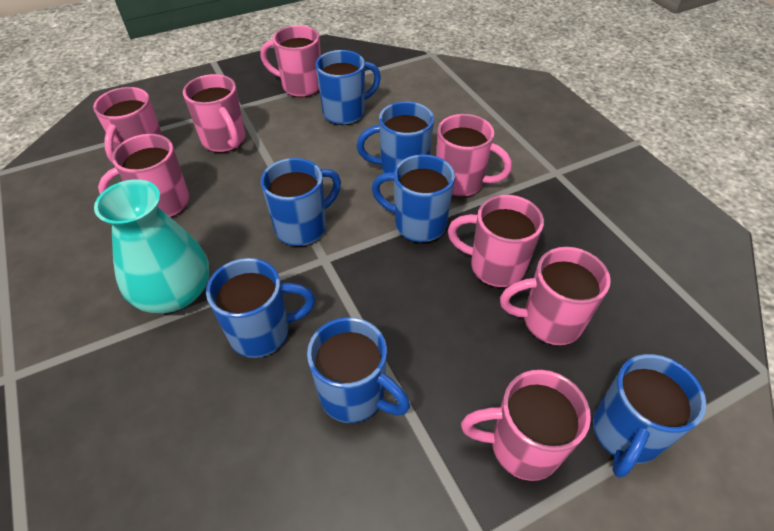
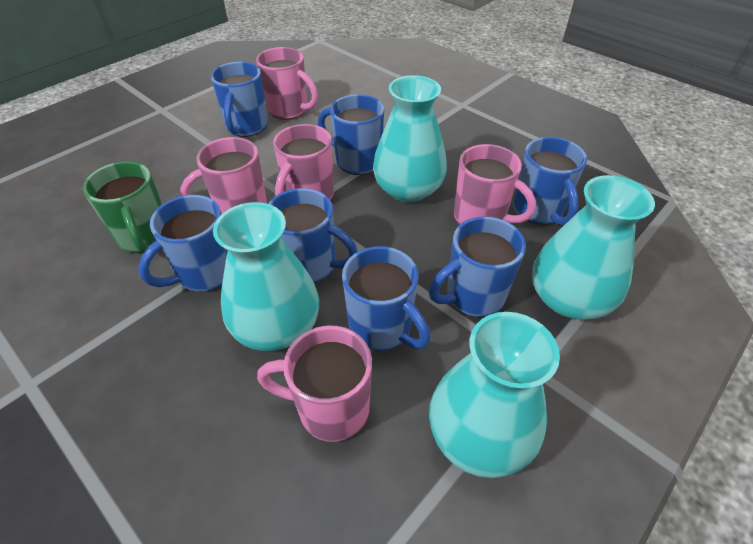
green mug: none = 0 -> [83,161,162,254] = 1
pink mug: [93,87,163,165] [98,134,190,217] [183,74,246,153] [260,25,321,97] [436,114,512,197] [448,195,544,287] [461,370,591,481] [500,247,611,345] = 8 -> [180,137,267,214] [256,47,318,120] [257,326,372,442] [273,124,334,200] [454,144,536,224] = 5
turquoise vase: [94,179,209,313] = 1 -> [213,202,319,351] [373,75,447,203] [429,312,560,478] [532,175,655,320] = 4

